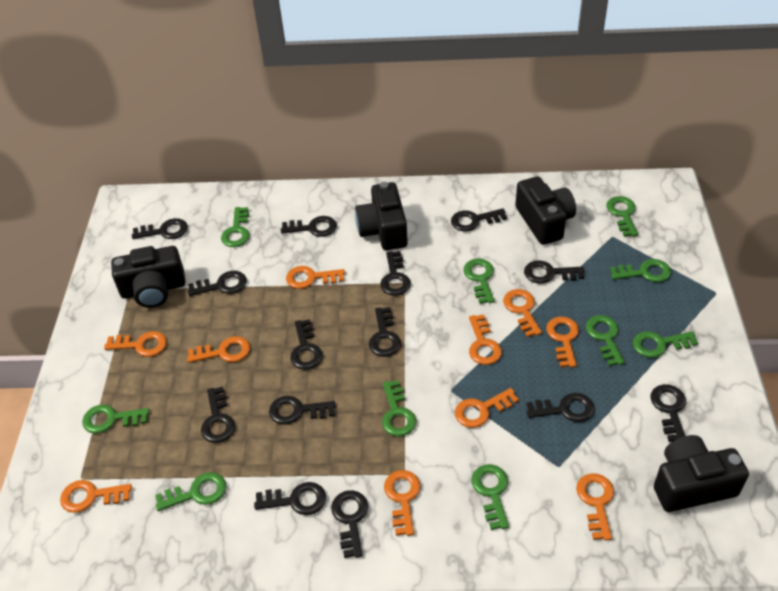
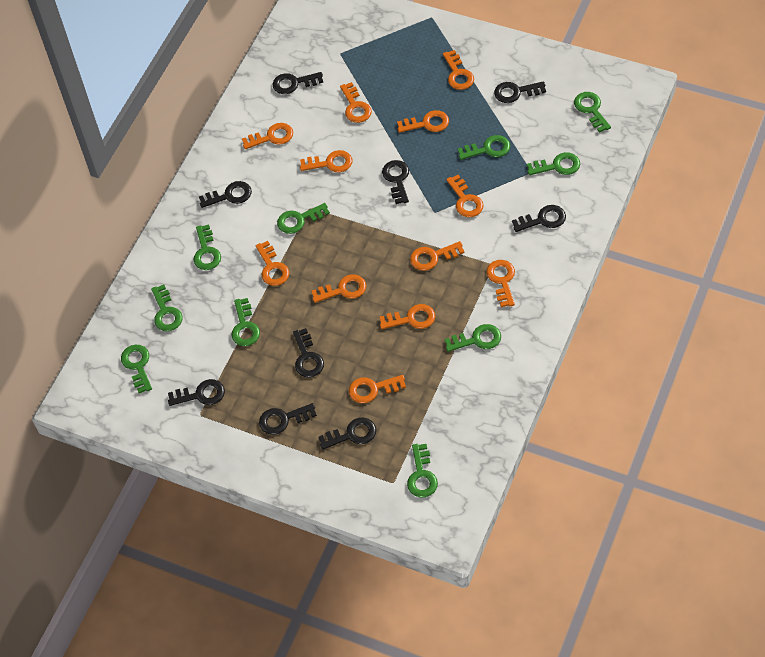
black camera: [111,246,185,308] [355,182,408,250] [515,176,576,245] [654,435,749,512] = 4 -> none = 0
black key: [132,218,188,239] [188,271,247,296] [201,387,235,443] [254,482,326,515] [269,396,336,425] [281,216,337,237] [290,319,323,370] [331,490,368,558] [369,307,401,357] [380,251,411,296] [451,208,507,231] [524,260,584,284] [526,393,595,422] [650,384,686,442] = 14 -> [168,379,225,406] [199,181,252,208] [259,403,317,435] [273,72,323,94] [293,328,324,377] [319,417,376,450] [382,160,409,204] [494,81,546,103] [512,205,566,232] = 9
orange key: [60,480,132,513] [104,331,167,357] [187,336,250,363] [286,266,345,289] [384,470,421,536] [455,388,519,428] [469,314,502,365] [503,289,542,337] [546,317,579,368] [576,473,614,541] = 10 -> [242,123,293,149] [256,241,290,286] [300,150,352,172] [311,274,367,303] [340,82,372,123] [349,375,406,403] [379,304,435,329] [397,110,449,133] [410,241,465,271] [443,50,474,90] [446,175,484,217] [486,260,515,307] = 12

